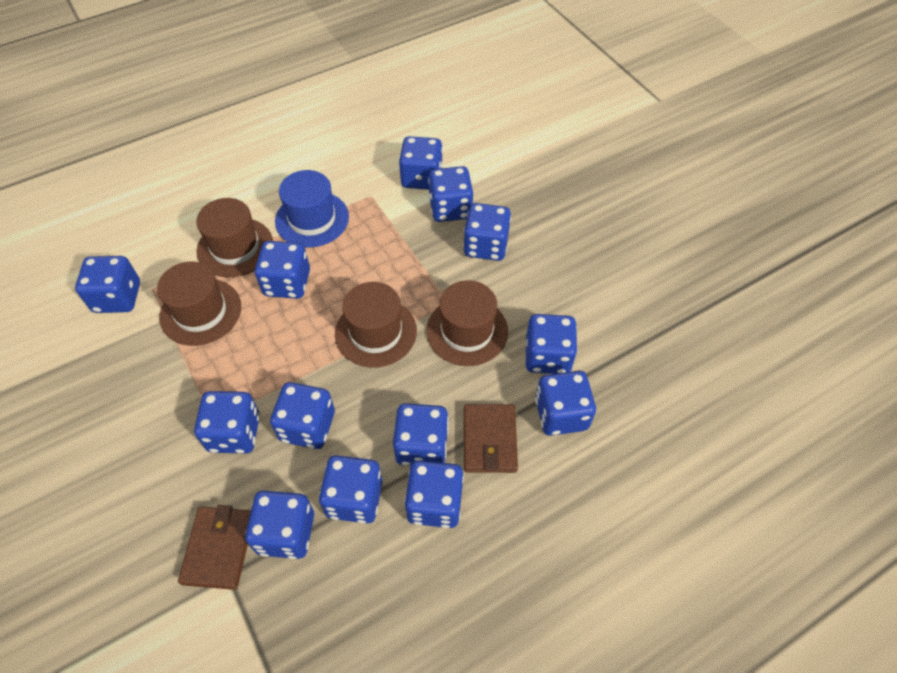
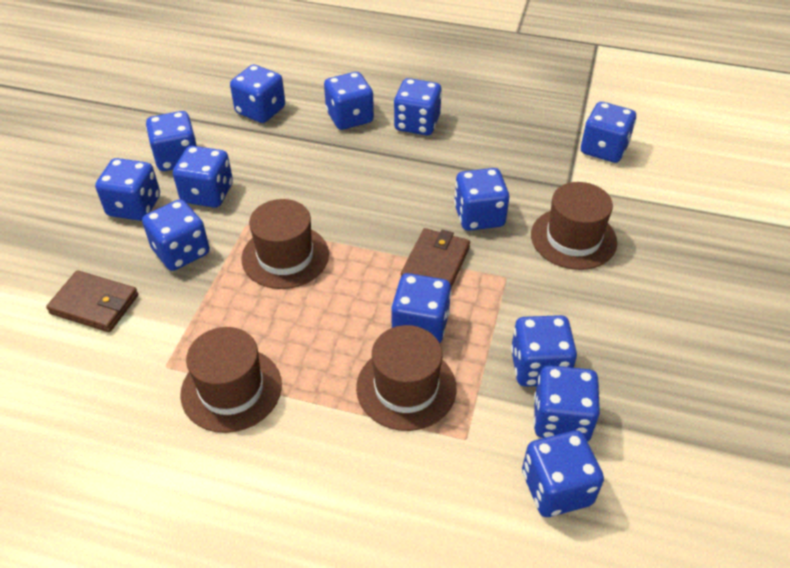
blue hat: [275,170,349,248] = 1 -> none = 0

